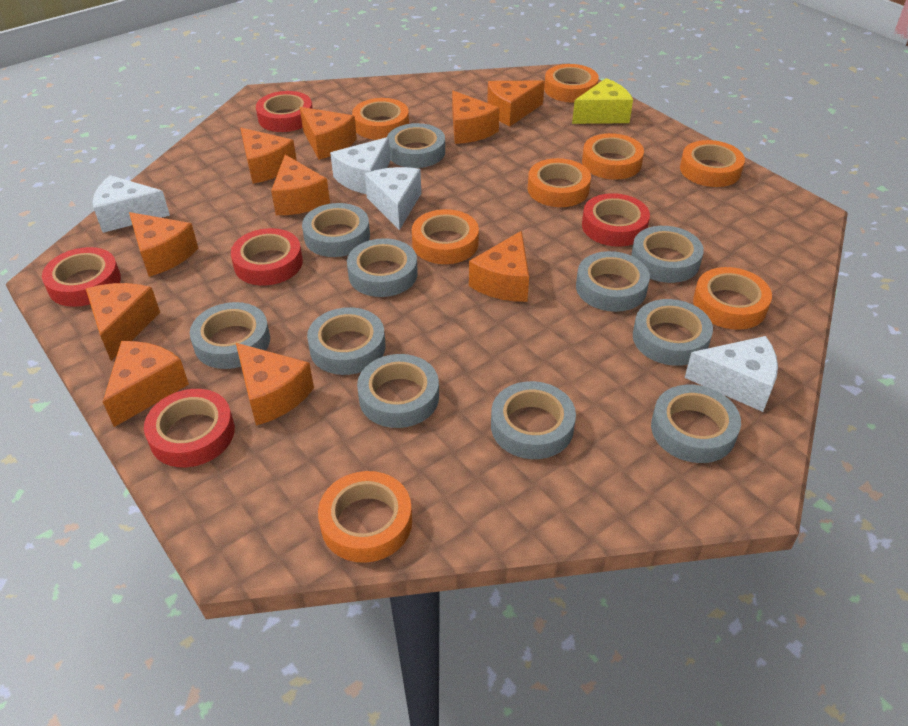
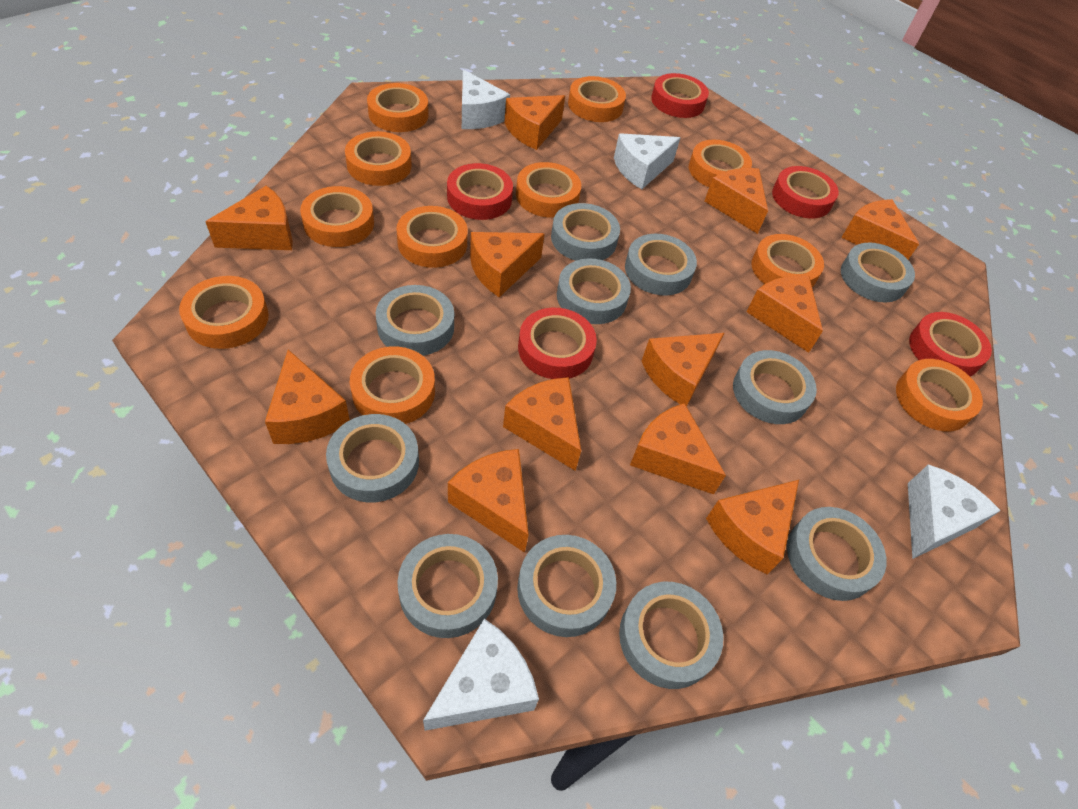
orange cheese: [86,283,160,361] [103,341,189,427] [129,212,198,277] [236,343,314,426] [240,128,297,184] [271,155,330,215] [300,107,357,160] [452,91,500,144] [469,231,529,302] [487,80,545,127] = 10 -> [205,185,293,250] [265,350,350,444] [448,449,529,553] [470,232,544,297] [503,377,581,471] [504,95,565,150] [630,403,726,495] [642,333,724,406] [705,168,768,234] [706,480,799,575] [747,275,823,353] [841,199,919,259] = 12
orange tape: [318,471,412,563] [352,98,409,140] [412,209,479,264] [528,158,591,207] [544,64,599,102] [582,133,644,180] [680,140,745,187] [693,267,772,330] = 8 -> [179,276,269,349] [300,186,374,247] [345,131,412,186] [350,346,435,424] [367,83,429,132] [396,206,468,268] [516,162,581,218] [568,76,626,122] [689,140,752,187] [751,234,824,288] [896,359,983,431] = 11
yellow cheese: [572,78,633,124] = 1 -> none = 0

